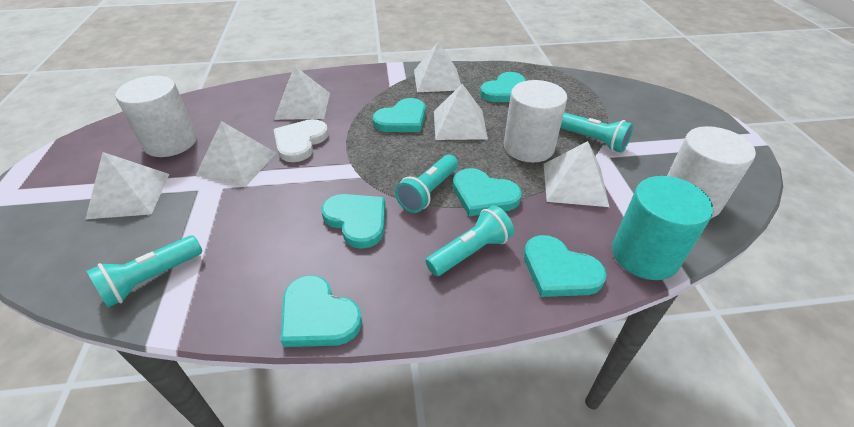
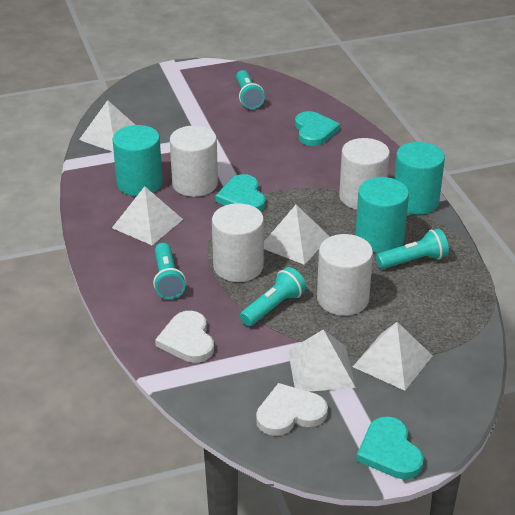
turquoise cylinder: [612,176,713,280] = 1 -> [113,125,163,196] [355,177,409,253] [394,142,445,215] = 3
turquoise heart: [281,275,362,347] [321,194,385,249] [373,98,426,132] [453,168,522,216] [480,72,526,102] [524,235,607,297] = 6 -> [215,174,266,212] [295,111,340,146] [356,416,424,479] = 3
white cylinder: [115,76,197,157] [504,80,567,162] [667,126,756,218] = 3 -> [170,125,218,197] [212,203,264,282] [317,234,373,316] [339,138,390,210] = 4
white heart: [273,119,328,162] = 1 -> [155,311,214,363] [256,383,328,436] = 2
white pyramid: [86,152,169,219] [196,121,276,187] [274,65,330,120] [414,41,461,92] [434,84,488,140] [544,141,609,207] = 6 -> [79,100,135,152] [112,186,183,245] [264,205,330,265] [288,329,356,392] [353,322,433,391] = 5

